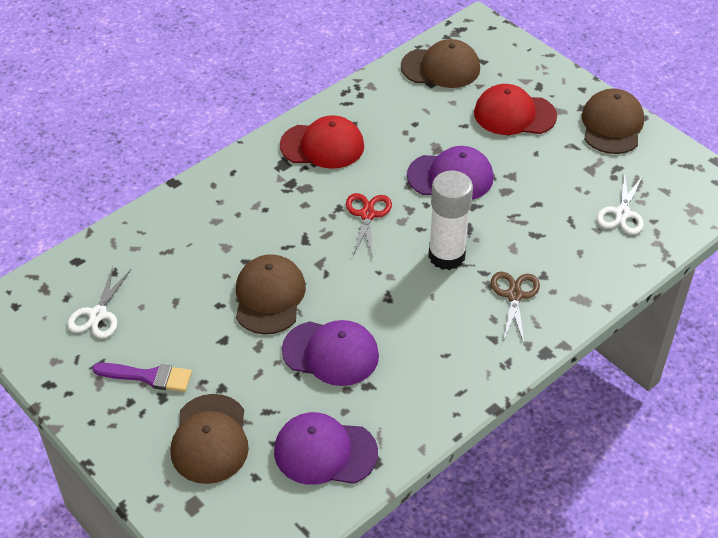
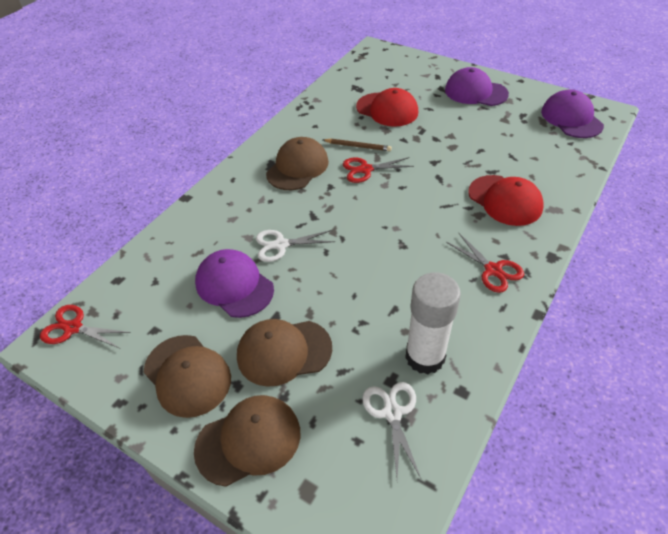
brown pencil: none = 0 -> [323,139,392,151] = 1
brown scissors: [491,272,540,343] = 1 -> none = 0
purple brush: [92,363,192,392] = 1 -> none = 0
red scissors: [346,193,392,259] = 1 -> [40,305,131,348] [343,157,414,183] [446,233,524,293] = 3

